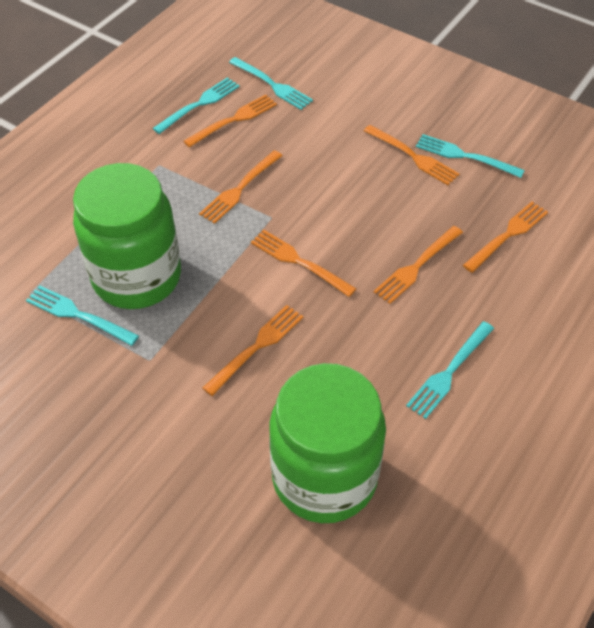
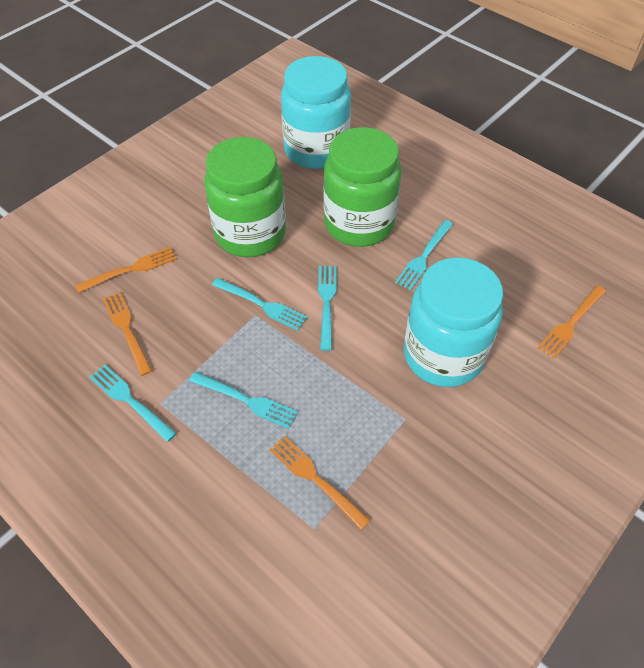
orange fork: [183,94,277,147] [199,150,283,224] [203,305,303,396] [251,230,357,297] [364,125,460,185] [374,226,463,304] [463,202,548,273] = 7 -> [75,247,177,293] [103,292,152,376] [269,436,371,530] [538,285,606,359] = 4
turquoise jar: none = 0 -> [281,56,351,169] [404,257,503,387] = 2

